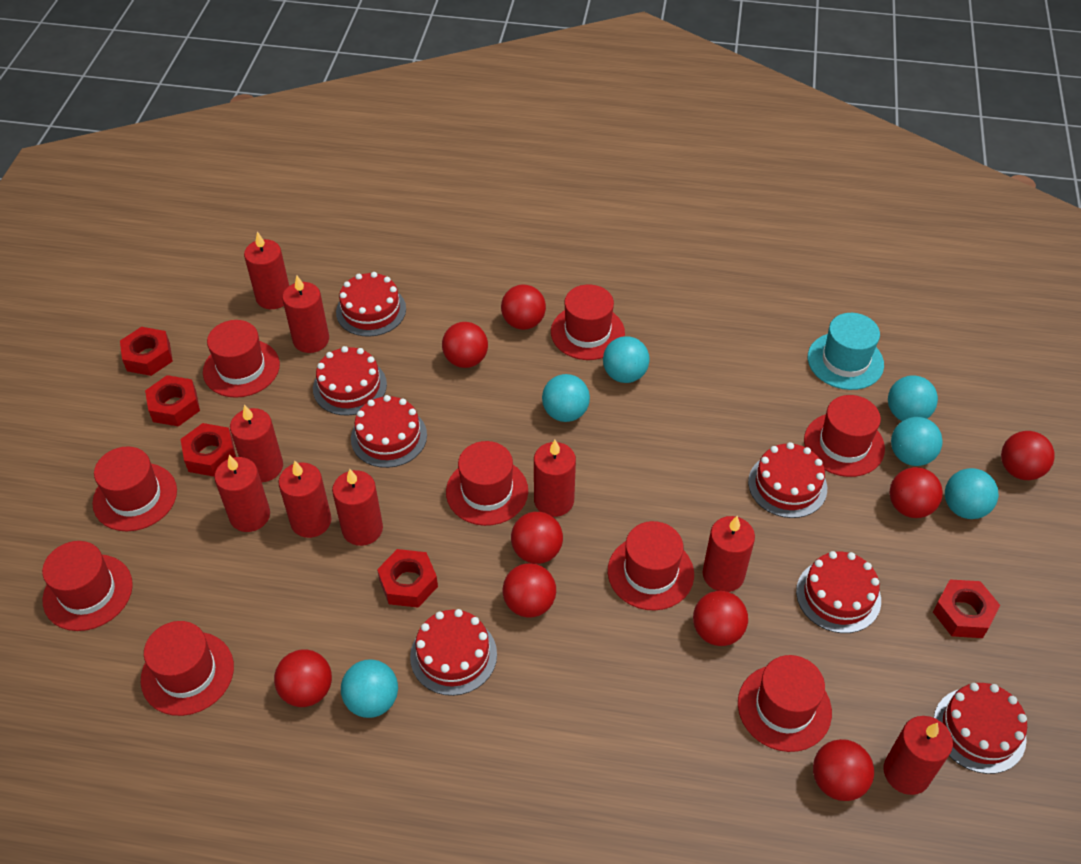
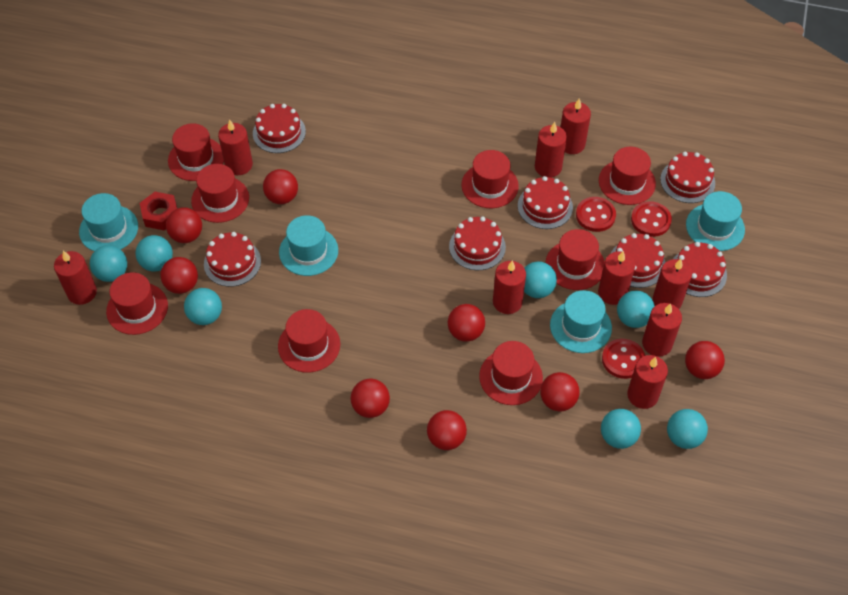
red ball: [274,649,332,707] [442,322,488,368] [501,285,546,330] [503,563,556,618] [511,512,563,564] [693,591,748,646] [813,739,874,801] [889,467,943,518] [1001,431,1055,480] = 9 -> [160,257,198,294] [166,207,202,243] [263,169,298,204] [350,379,390,418] [427,410,467,450] [448,304,485,342] [540,372,580,411] [685,341,725,379] = 8
red button: none = 0 -> [576,197,616,232] [602,339,645,379] [631,201,672,237] = 3
red hat: [42,541,133,631] [92,446,177,531] [141,621,234,716] [203,320,280,398] [446,441,528,526] [551,284,625,360] [608,521,694,610] [738,655,832,752] [804,395,885,477] = 9 -> [106,272,168,335] [168,123,224,181] [191,164,249,223] [278,309,340,373] [461,150,519,208] [479,341,543,405] [545,229,605,290] [599,147,656,205] = 8
red nut: [120,327,173,376] [145,375,200,427] [180,423,236,477] [377,549,438,608] [933,579,1000,638] = 5 -> [140,192,177,231] = 1
turquoise ball: [341,659,398,718] [542,374,590,422] [603,336,650,383] [888,375,938,421] [891,417,943,466] [945,468,999,519] = 6 -> [90,245,127,282] [136,235,173,271] [184,288,222,325] [524,261,557,298] [601,409,641,449] [617,291,655,328] [667,409,708,449] = 7
turquoise hat: [808,313,884,390] = 1 -> [79,193,138,251] [279,215,338,276] [550,290,612,353] [686,191,745,251] = 4

